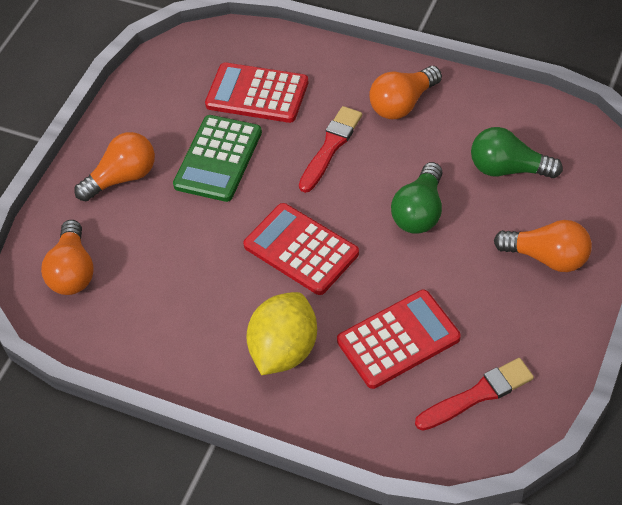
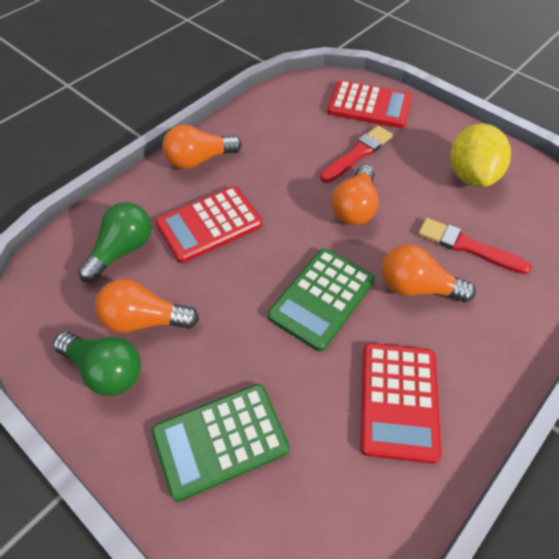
green calculator: [173,115,262,202] = 1 -> [152,384,289,502] [268,248,375,351] = 2

